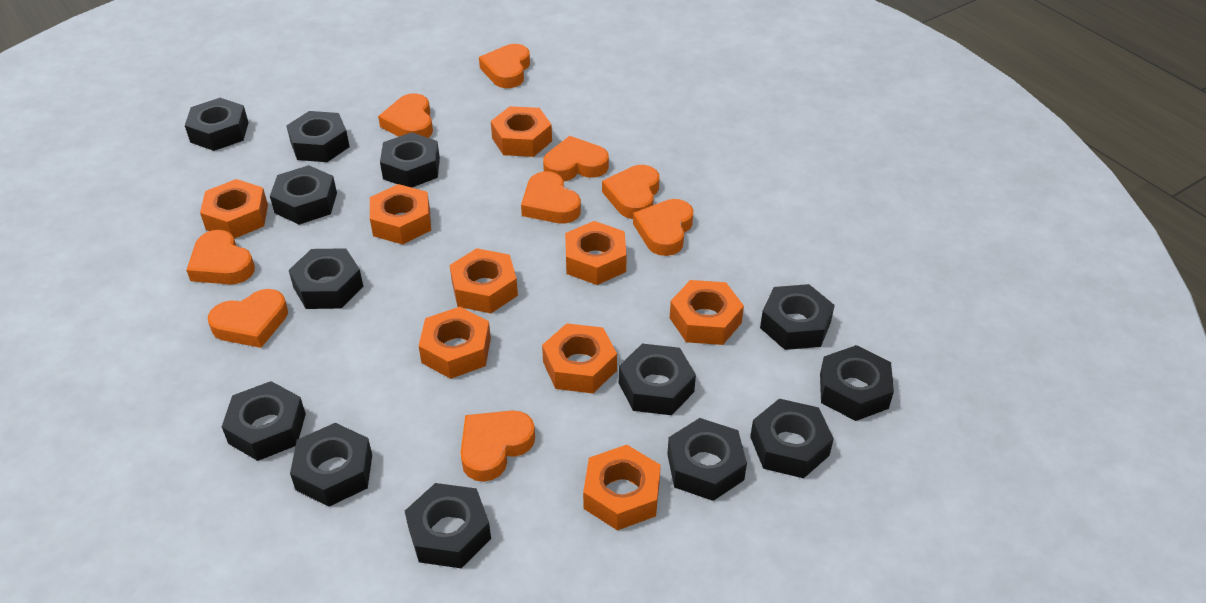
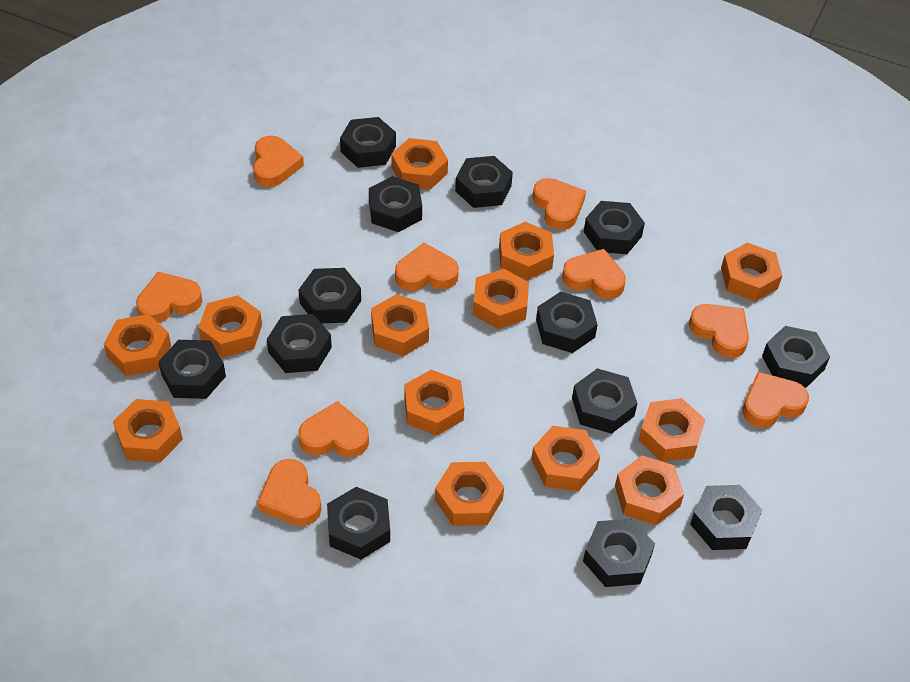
orange nut: [200,179,268,239] [370,184,431,245] [418,307,491,379] [450,248,518,313] [491,106,552,157] [542,323,617,393] [565,221,627,285] [583,445,661,530] [670,280,744,345] = 9 -> [104,314,171,376] [113,399,183,462] [198,295,262,357] [371,294,429,356] [391,138,448,190] [404,370,464,436] [435,462,504,526] [473,269,529,329] [499,222,554,280] [531,426,600,491] [615,455,684,525] [639,398,706,462] [721,242,782,302] = 13

